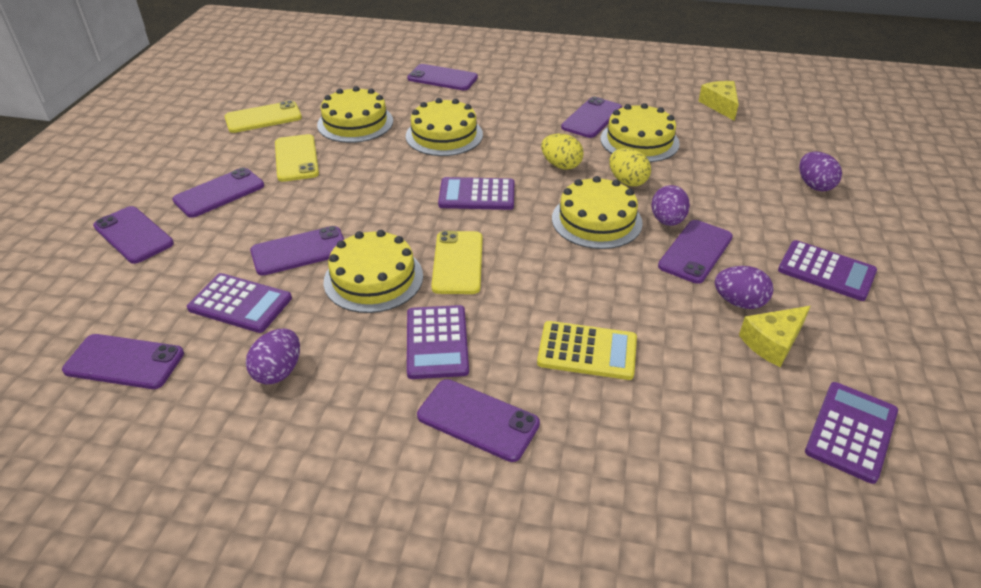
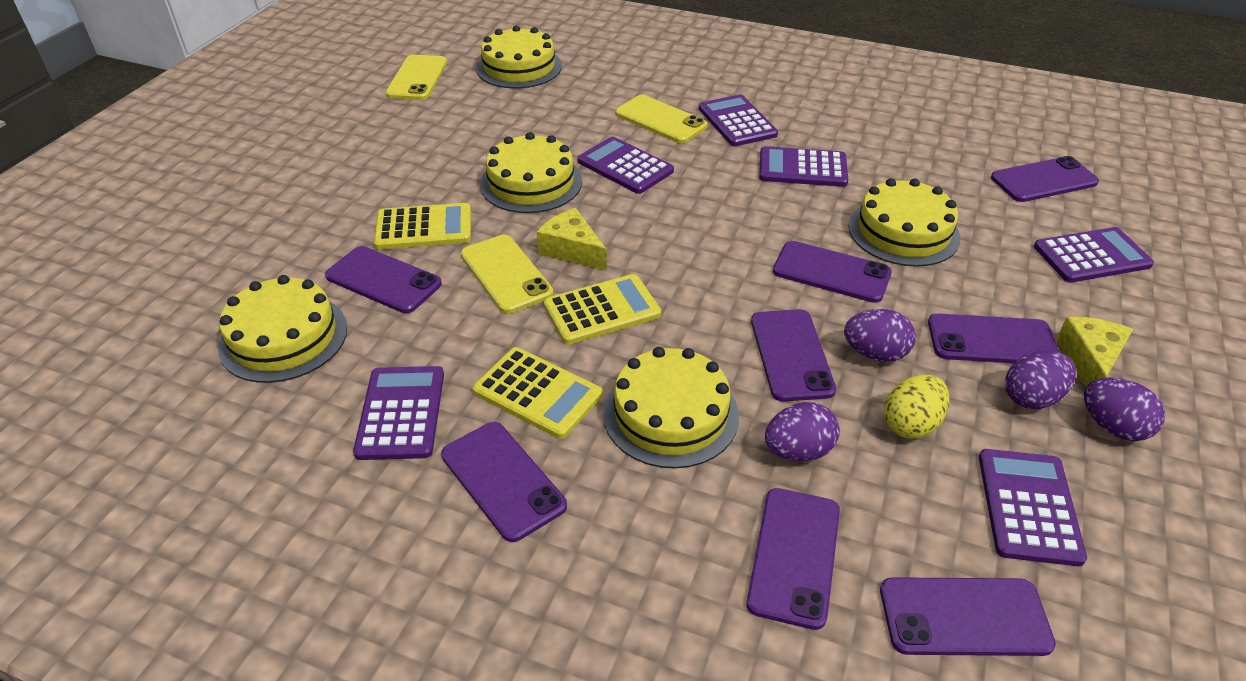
purple calculator: [187,273,292,333] [407,305,469,379] [438,177,514,210] [778,240,877,301] [805,382,898,484] = 5 -> [353,366,444,460] [577,137,674,194] [699,94,778,146] [759,146,848,187] [979,449,1087,566] [1034,227,1154,283] = 6
yellow calculator: [537,321,637,380] = 1 -> [374,203,471,250] [472,347,603,439] [544,274,661,345] = 3
yellow egg: [541,134,584,170] [609,148,651,186] = 2 -> [884,374,949,439] = 1

